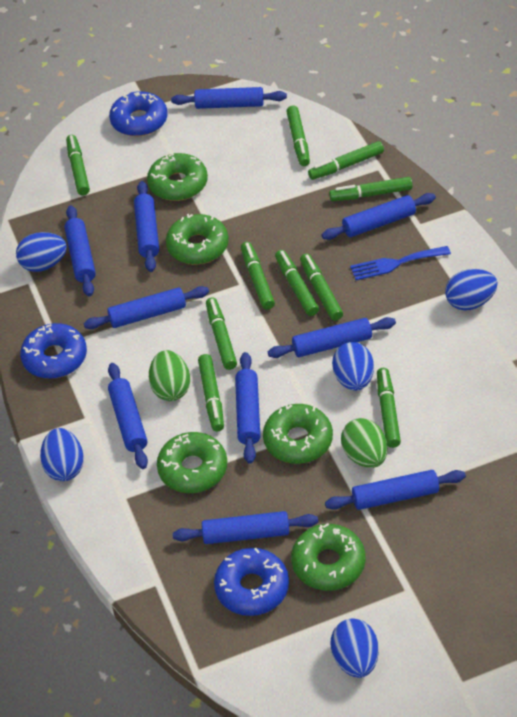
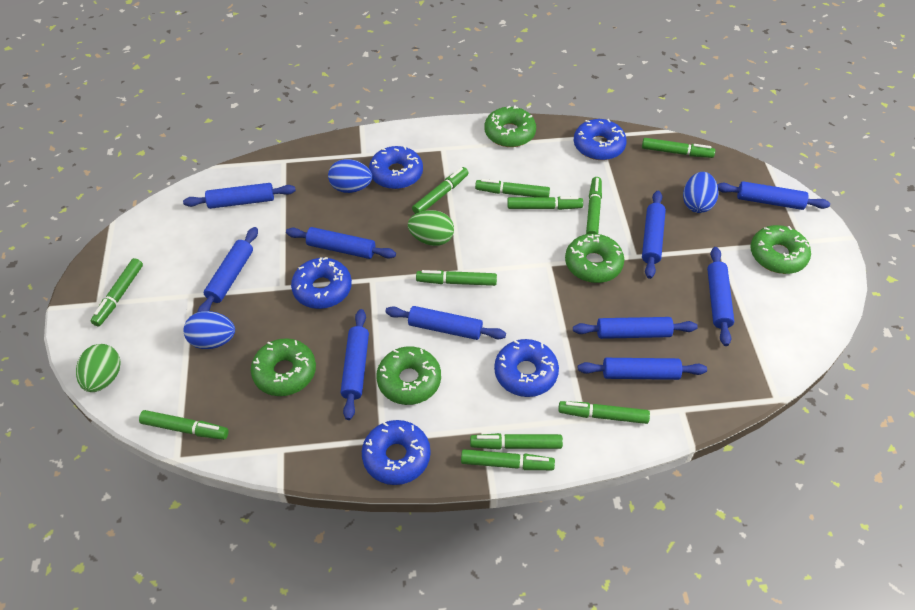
blue donut: [20,323,87,379] [109,91,168,137] [214,548,289,616] = 3 -> [291,257,352,309] [362,420,431,485] [369,146,423,189] [494,339,559,397] [574,119,627,160] = 5
blue egg: [16,232,67,272] [40,428,84,481] [331,618,379,678] [332,342,374,391] [445,269,498,311] = 5 -> [183,311,235,349] [328,159,372,193] [683,172,718,213] = 3
blue fork: [350,246,451,280] = 1 -> none = 0
green marker: [66,135,90,195] [198,354,224,431] [206,297,237,370] [241,242,275,310] [275,250,319,316] [286,106,310,166] [300,253,343,321] [308,141,384,180] [329,177,413,201] [377,368,401,448] = 10 -> [91,258,143,327] [139,410,229,440] [412,167,469,214] [416,270,497,286] [461,449,555,470] [470,433,563,450] [475,179,550,197] [507,196,583,210] [558,401,650,424] [586,177,602,234] [642,138,715,158] = 11

